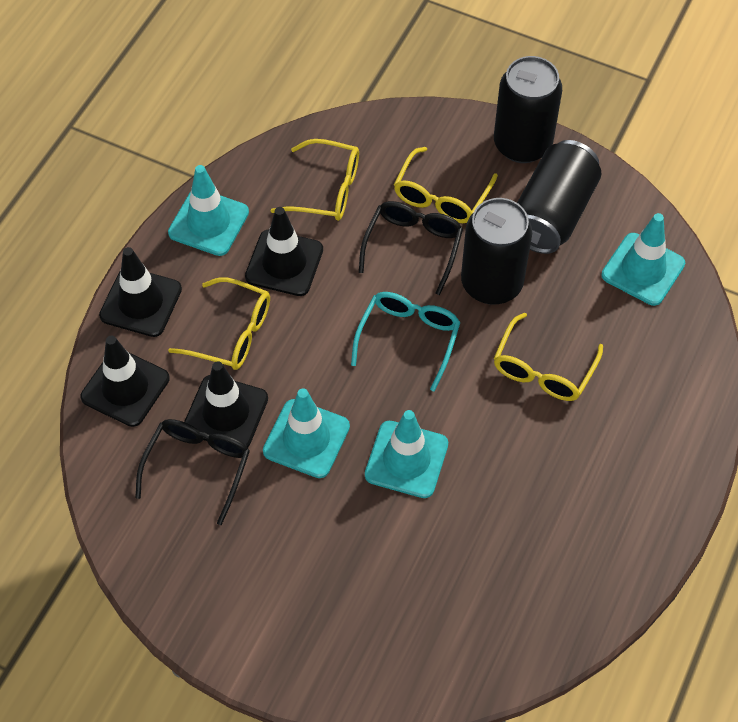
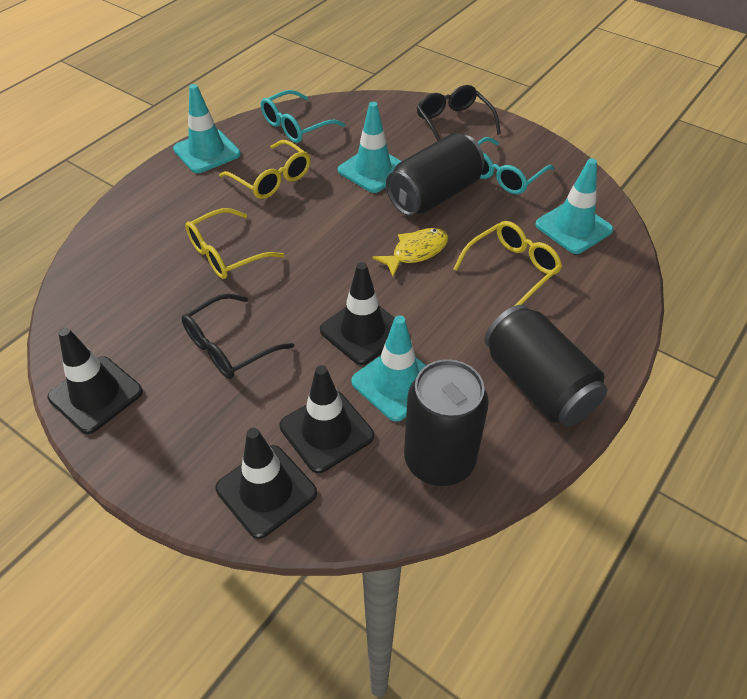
turquoise glasses: [351,292,461,391] = 1 -> [261,90,345,143] [477,137,554,194] = 2
yellow fish: none = 0 -> [372,228,448,277] = 1
yellow glasses: [168,277,270,370] [271,139,359,221] [394,147,498,223] [494,313,603,401] = 4 -> [185,208,284,279] [219,140,311,199] [453,221,562,306] = 3

